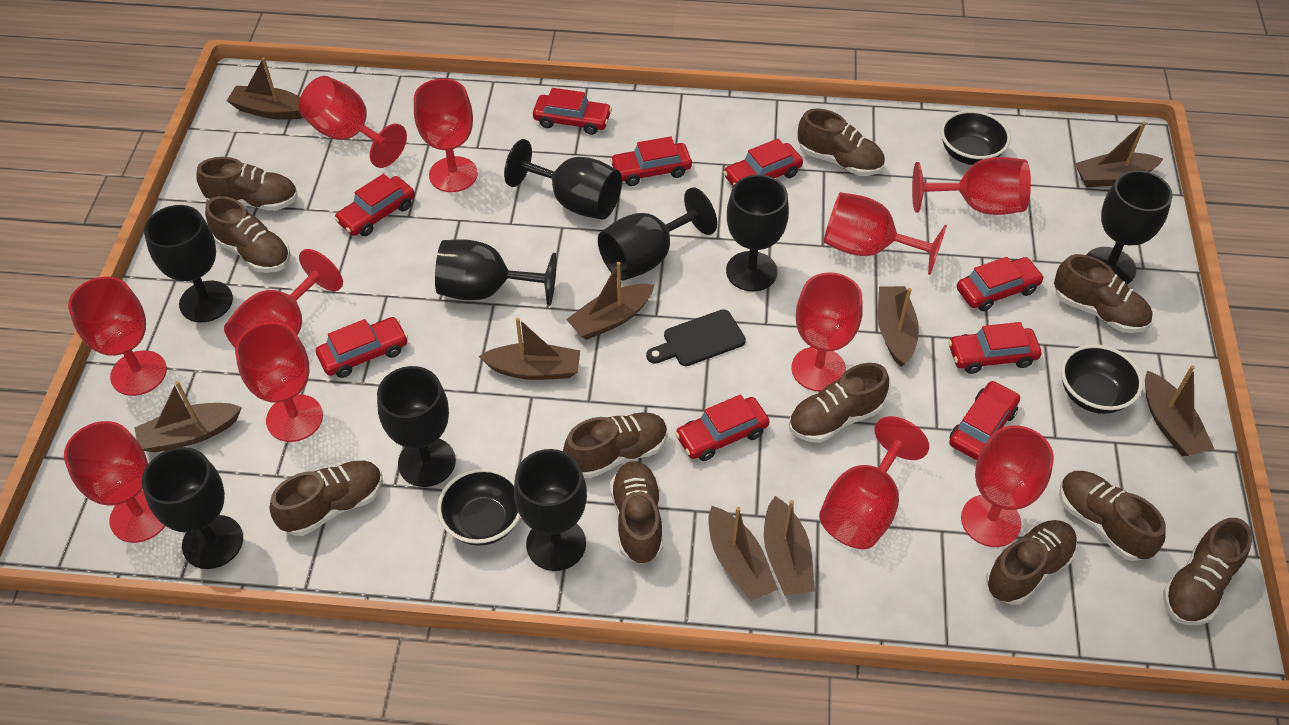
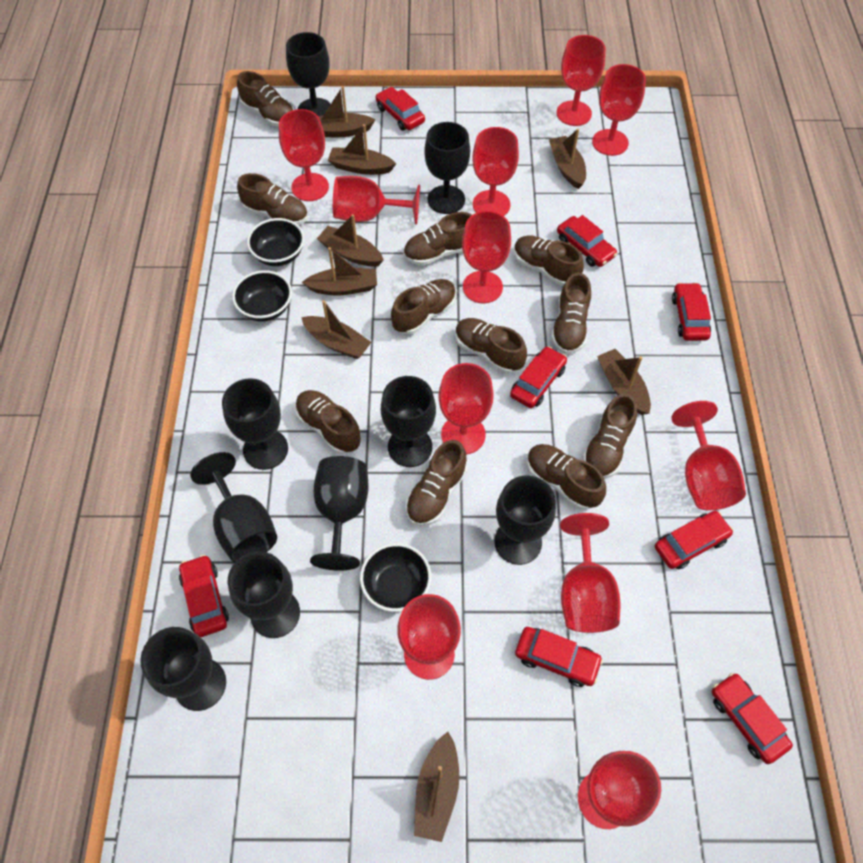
black cutting board: [646,309,746,366] = 1 -> none = 0
brown boat: [134,381,242,453] [227,57,303,120] [479,318,580,380] [566,262,654,340] [708,506,778,601] [764,496,815,596] [878,286,919,367] [1075,122,1163,187] [1145,365,1214,456] = 9 -> [301,300,371,359] [302,247,377,295] [317,214,384,267] [318,86,375,137] [328,124,396,175] [414,732,459,842] [549,128,586,189] [597,349,651,415] = 8
red car: [316,317,408,378] [334,174,415,236] [533,88,612,135] [610,136,692,186] [675,394,769,461] [723,138,803,186] [948,322,1041,374] [949,381,1020,460] [957,257,1044,311] = 9 -> [179,555,229,637] [376,87,425,131] [510,346,567,408] [515,627,603,687] [557,215,617,267] [655,511,733,569] [672,282,711,341] [712,673,793,764] = 8

